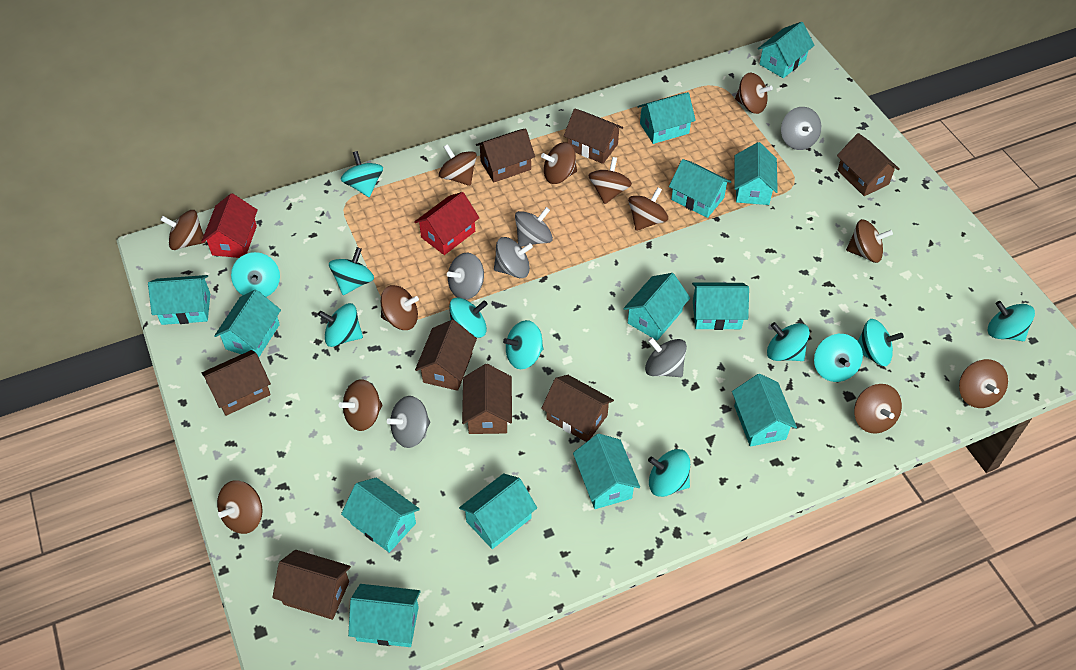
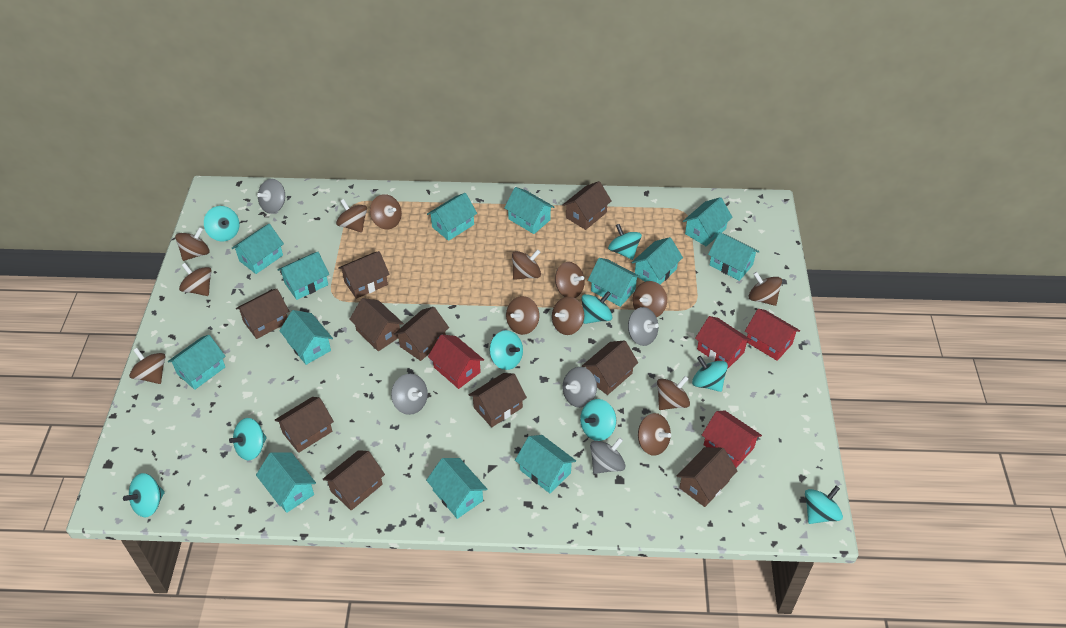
brown house: [201,350,271,416] [272,550,351,620] [415,320,477,391] [462,364,512,434] [476,128,535,182] [541,375,614,442] [564,109,623,164] [837,133,900,196] = 8 -> [236,289,290,339] [275,397,334,453] [323,450,385,510] [338,251,390,299] [349,298,404,351] [394,307,449,361] [469,373,527,427] [562,181,612,230] [582,340,638,395] [677,447,737,507] = 10
brown spinning top: [160,210,206,250] [217,480,262,534] [339,379,383,431] [381,285,419,330] [439,144,477,186] [541,142,577,184] [588,157,632,204] [628,187,668,231] [735,72,773,114] [846,219,893,263] [854,384,902,434] [959,359,1008,408] = 12 -> [129,348,166,384] [175,227,210,261] [179,263,212,296] [336,199,367,233] [370,194,402,229] [506,296,539,335] [512,249,541,280] [552,297,584,335] [555,262,585,298] [633,281,667,318] [638,413,671,456] [657,376,690,410] [749,272,782,306] = 13
grey spinning top: [387,396,430,448] [447,252,484,300] [494,237,533,278] [515,207,553,247] [645,337,687,377] [781,107,821,150] = 6 -> [257,179,285,214] [391,374,428,415] [562,367,597,408] [590,437,625,474] [628,307,659,346] = 5
red house: [201,193,258,258] [414,192,479,255] = 2 -> [428,334,484,389] [695,316,751,369] [702,410,762,468] [745,309,800,361] = 4
turquoise spinning top: [231,252,280,297] [318,303,363,347] [329,247,374,295] [341,151,383,197] [449,298,488,338] [503,320,544,369] [648,449,690,497] [767,322,810,361] [814,334,863,382] [858,319,904,366] [988,301,1035,341] = 11 -> [123,473,165,518] [204,206,239,241] [229,418,267,460] [490,330,523,370] [580,399,616,441] [581,291,612,324] [608,224,642,260] [692,356,728,392] [805,486,843,524] = 9

